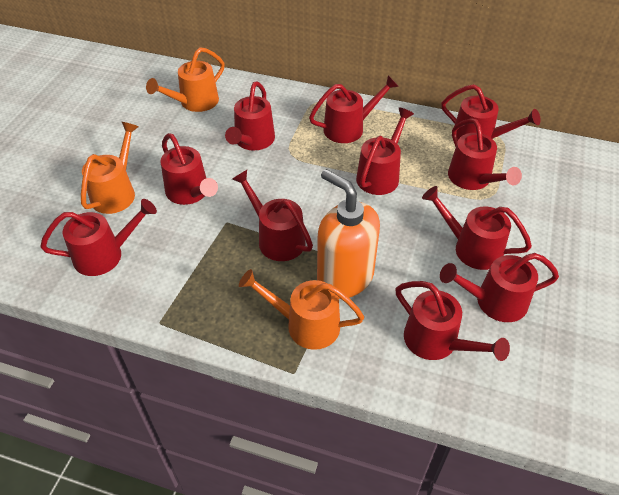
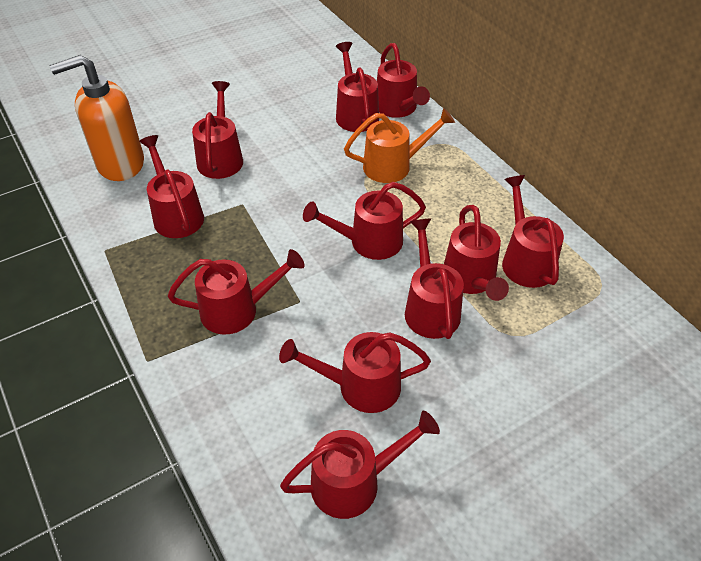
orange watering can: [81,122,139,214] [146,47,225,112] [239,269,364,350] = 3 -> [344,108,455,183] = 1

